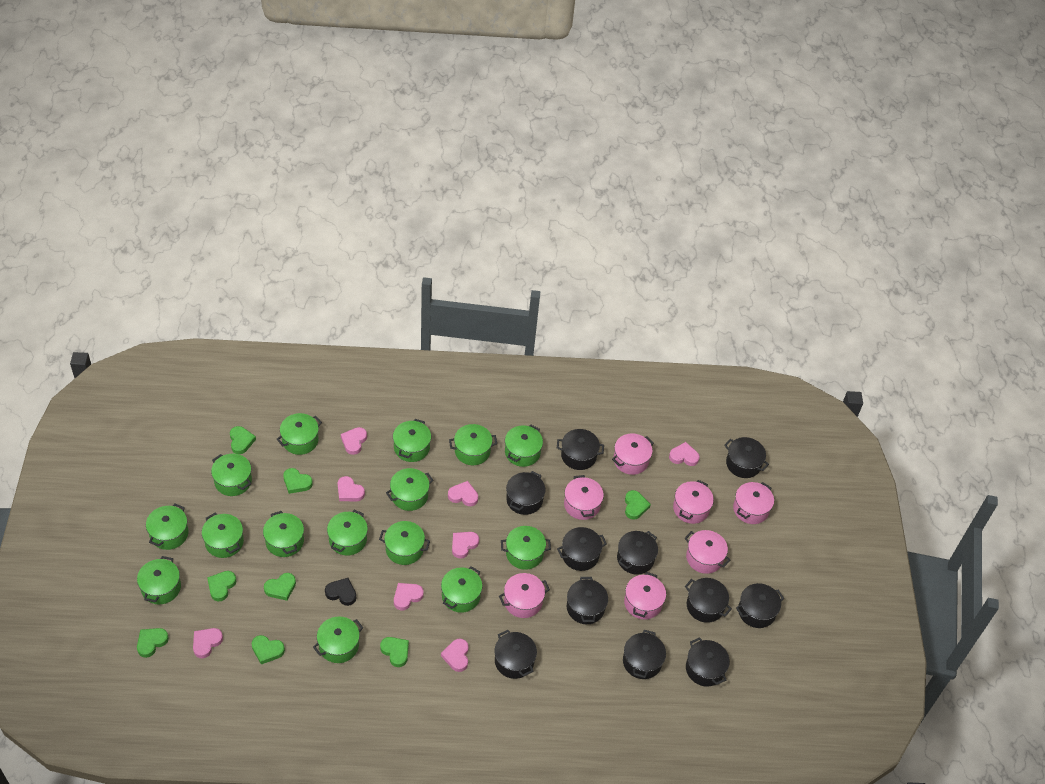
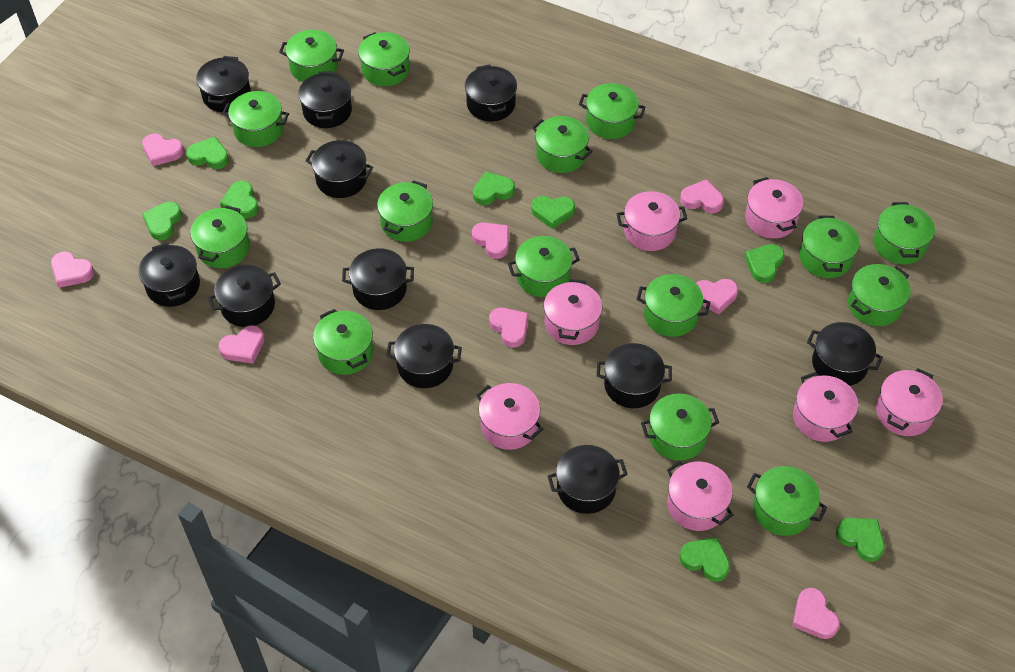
black heart: [325,578,356,606] = 1 -> none = 0

